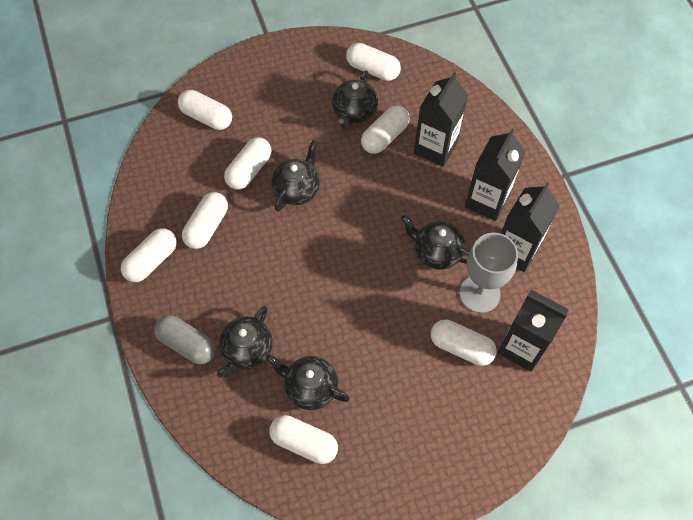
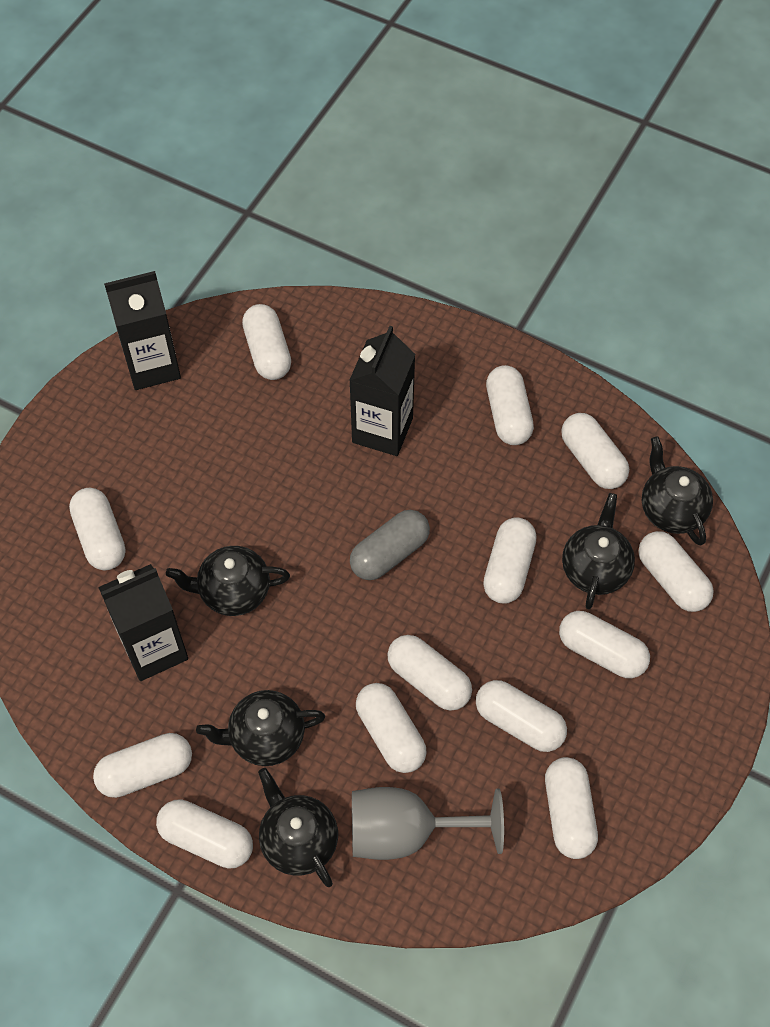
black carton: [414,72,468,167] [465,129,526,221] [498,290,569,372] [501,183,560,272] = 4 -> [98,564,188,681] [104,271,181,390] [349,326,416,456] = 3
white capsule: [121,228,177,282] [178,90,232,130] [182,192,228,249] [224,137,271,190] [269,415,338,464] [346,43,401,81] [361,106,410,154] [431,320,497,366] = 8 -> [69,488,125,570] [93,733,192,798] [156,799,253,869] [242,304,291,380] [356,683,427,773] [387,635,472,711] [476,680,567,752] [483,517,537,604] [486,365,534,445] [545,757,598,859] [559,611,650,678] [561,413,629,489] [638,531,714,612] = 13

